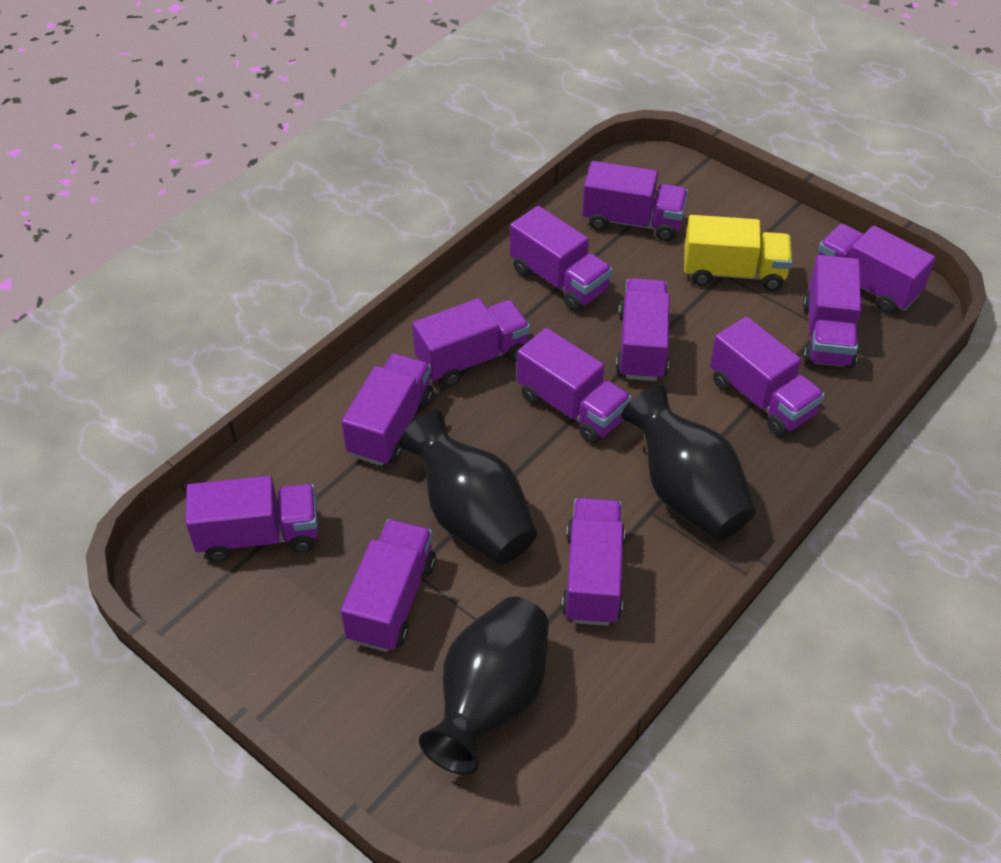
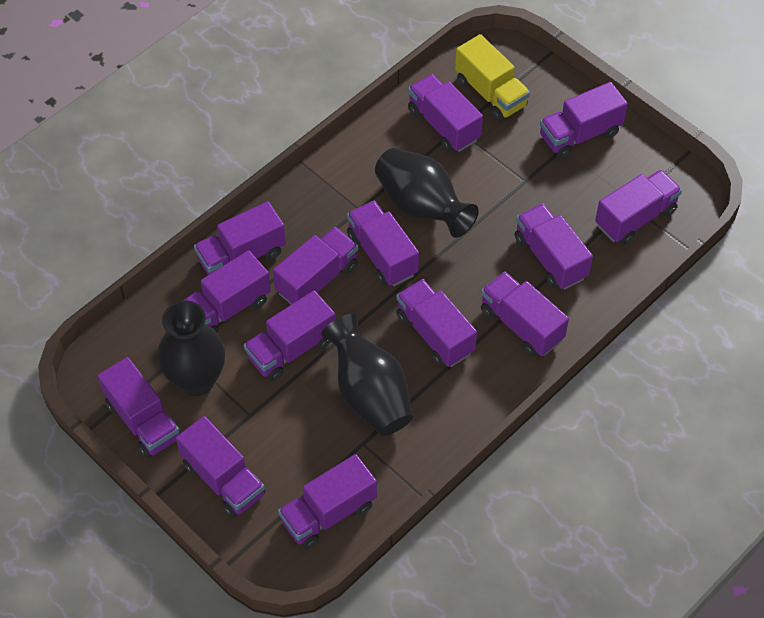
purple truck: [186,476,318,562] [341,519,436,652] [342,354,433,466] [412,298,530,387] [510,206,613,311] [517,328,632,444] [562,498,625,626] [582,161,688,241] [616,278,670,381] [710,316,825,436] [803,255,862,369] [818,224,936,313] = 12 -> [97,357,181,458] [176,416,265,518] [182,250,271,333] [194,202,286,275] [244,290,335,381] [273,227,358,305] [278,454,377,549] [347,200,419,286] [396,279,477,367] [408,74,483,152] [481,272,569,356] [515,204,593,290] [540,82,628,159] [595,170,682,245] = 14

